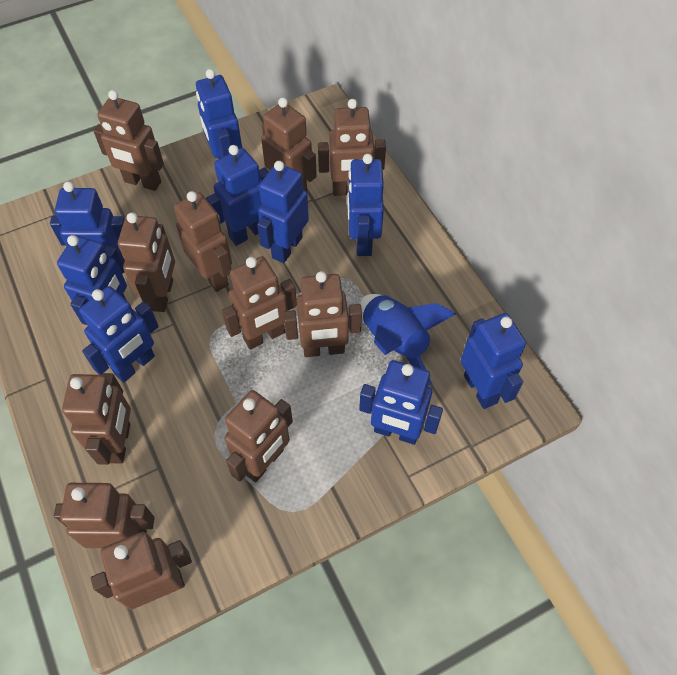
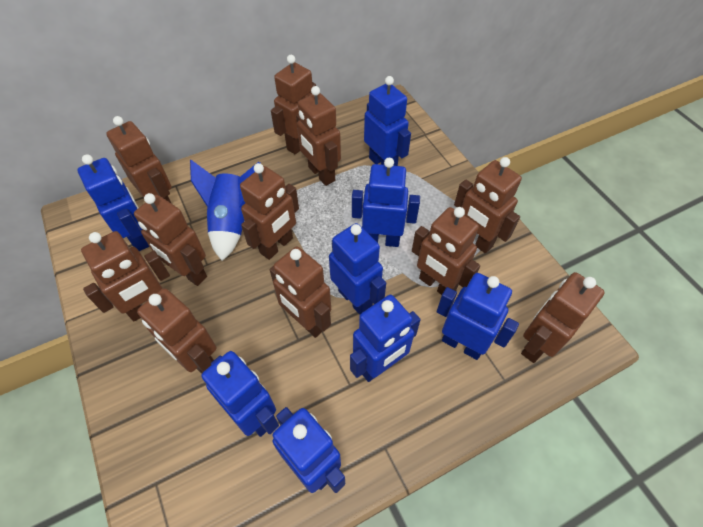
blue robot: [50,181,125,273] [57,235,127,325] [79,286,159,383] [196,69,242,159] [206,145,269,246] [257,161,309,263] [347,154,384,256] [359,360,443,445] [461,313,526,409] = 9 -> [77,155,150,251] [202,351,279,437] [272,407,345,493] [329,223,386,315] [350,295,421,382] [352,158,420,247] [364,76,411,166] [437,273,519,360] = 8

